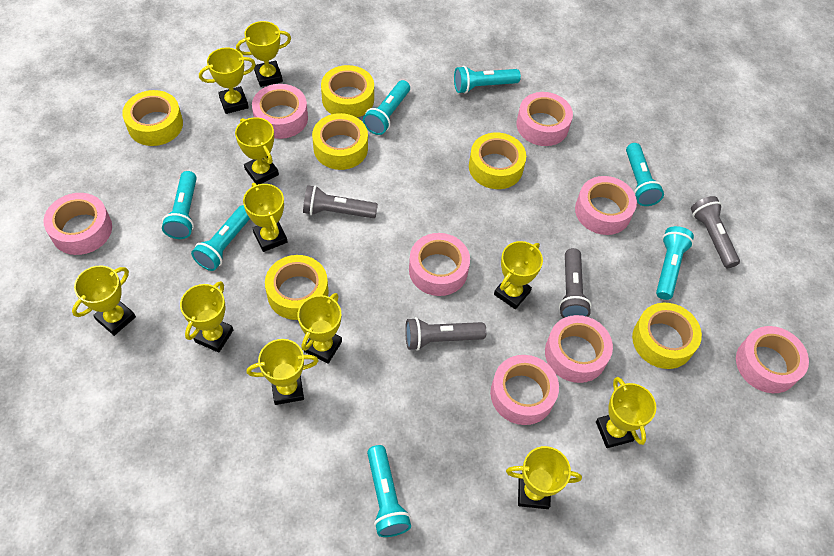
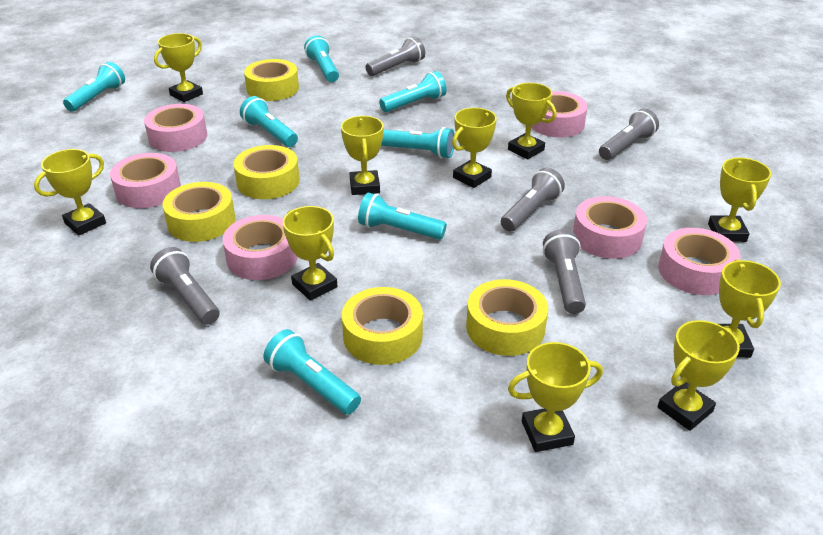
grey flashlight: [303,185,378,218] [405,317,486,351] [559,248,592,318] [691,196,740,268] = 4 -> [150,247,219,325] [366,37,425,76] [501,168,565,232] [543,229,586,314] [599,109,659,160] = 5
pink tape: [43,193,112,255] [252,84,308,139] [409,233,470,296] [490,355,559,425] [516,92,573,146] [545,315,613,383] [575,176,637,235] [736,326,809,393] = 8 -> [110,153,181,208] [144,104,207,152] [222,215,298,280] [531,91,588,138] [573,196,647,259] [658,228,740,295] = 6
yellow tape: [122,90,183,146] [265,255,329,320] [312,113,368,170] [321,65,374,118] [469,133,526,189] [632,303,702,369] = 6 -> [162,182,235,242] [233,145,300,199] [244,59,299,101] [342,287,423,365] [466,279,548,356] = 5
yellow trophy: [72,265,136,336] [180,281,233,353] [199,48,256,114] [235,117,279,185] [236,21,291,87] [243,183,288,252] [247,339,318,405] [298,293,342,364] [494,241,543,309] [506,446,582,509] [596,377,656,448] = 11 -> [34,149,106,236] [154,33,203,102] [283,206,337,301] [341,116,383,195] [452,108,497,188] [506,83,556,159] [508,342,603,452] [658,320,740,431] [708,158,771,242] [719,259,781,358] = 10

